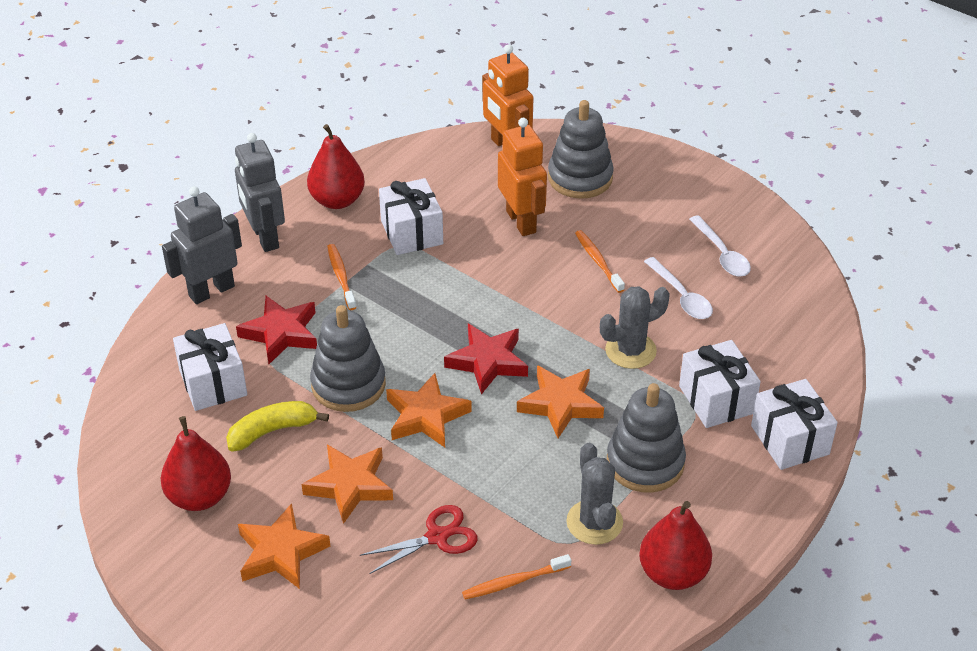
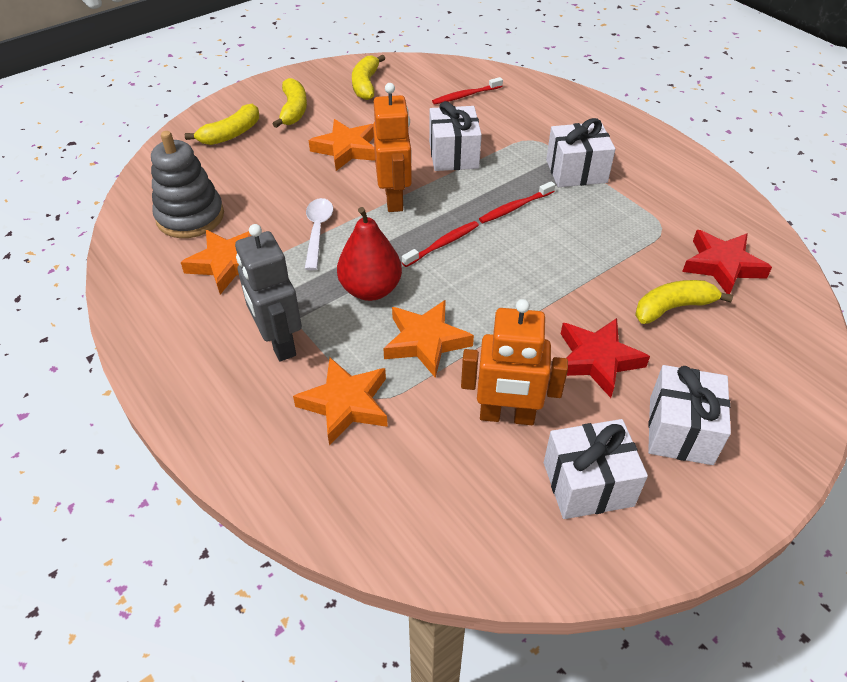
grey cactus: [566,443,623,545] [600,287,670,369] = 2 -> none = 0
grey robot: [162,186,242,304] [235,133,285,252] = 2 -> [235,224,302,361] = 1
grey stacking toy: [310,305,386,412] [548,100,614,199] [607,383,686,493] = 3 -> [151,131,224,238] = 1
orange toothbrush: [327,244,356,310] [462,554,571,600] [575,230,625,293] = 3 -> none = 0
red pear: [161,416,231,511] [307,124,365,209] [639,501,712,590] = 3 -> [337,207,402,301] = 1
red scissors: [360,505,478,574] = 1 -> none = 0
red toothbrush: none = 0 -> [402,221,479,267] [432,77,503,105] [479,181,555,223] = 3
white spoon: [644,257,713,319] [689,215,751,277] = 2 -> [305,198,333,270] = 1
yellow banana: [226,401,329,452] = 1 -> [185,104,259,145] [272,78,307,128] [352,55,385,100] [635,280,733,324] = 4

